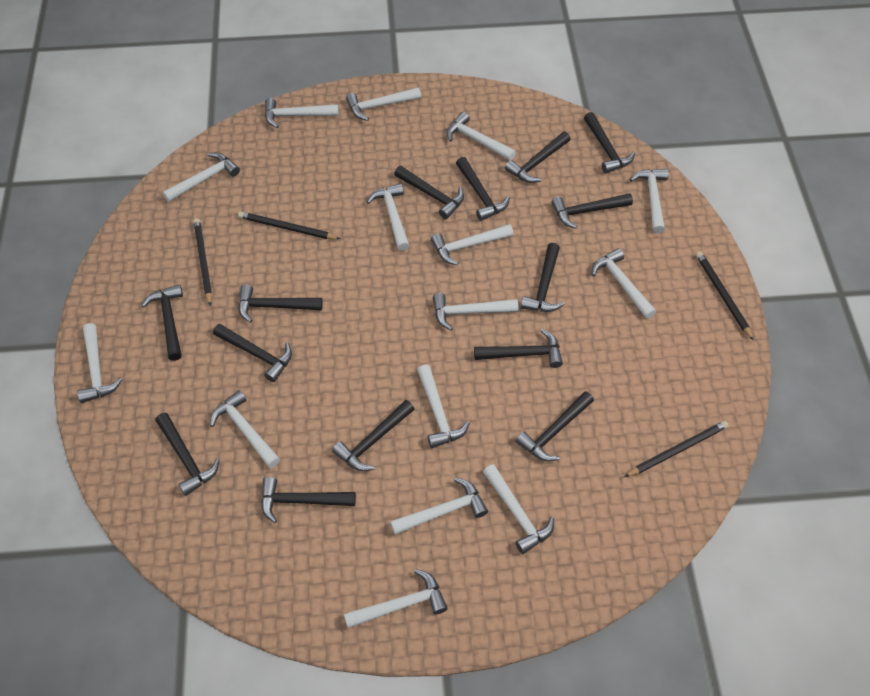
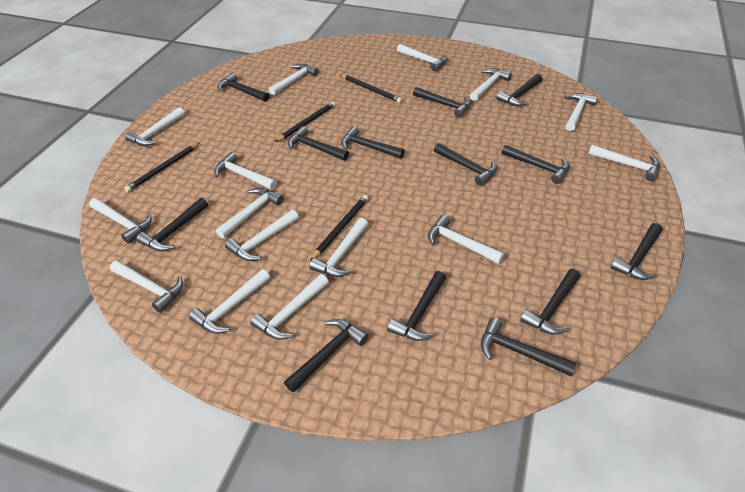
black hammer: [141,284,183,361] [155,413,219,496] [213,324,292,382] [239,285,323,323] [261,477,356,523] [332,400,414,471] [394,166,464,219] [456,157,510,221] [474,329,563,368] [505,132,571,183] [516,391,594,462] [521,243,564,312] [551,193,633,229] [584,112,635,173] = 14 -> [136,198,208,251] [218,73,269,102] [284,319,368,393] [288,126,349,161] [341,126,405,159] [387,271,446,341] [413,87,471,117] [434,143,497,186] [481,317,576,376] [497,74,542,106] [501,145,569,184] [520,269,580,335] [611,223,663,280] = 13

